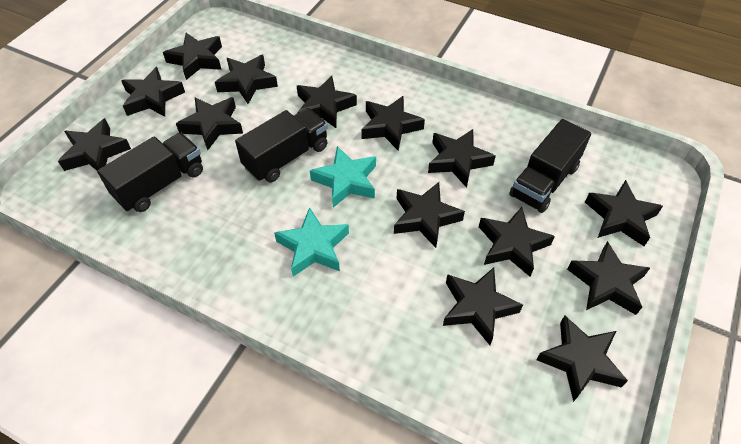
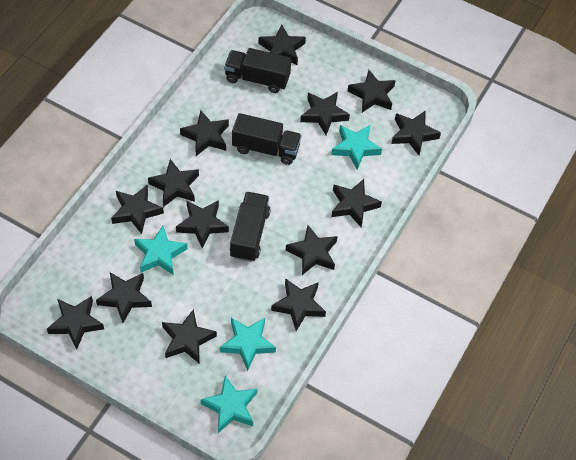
turquoise star: [274,207,349,277] [310,146,376,208] = 2 -> [134,226,188,275] [201,376,257,433] [220,318,276,371] [331,125,382,170] = 4

